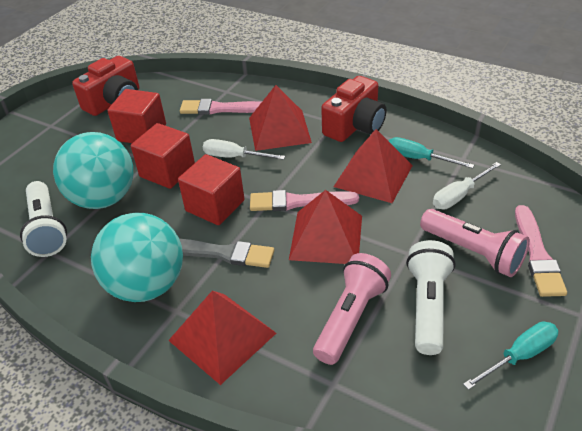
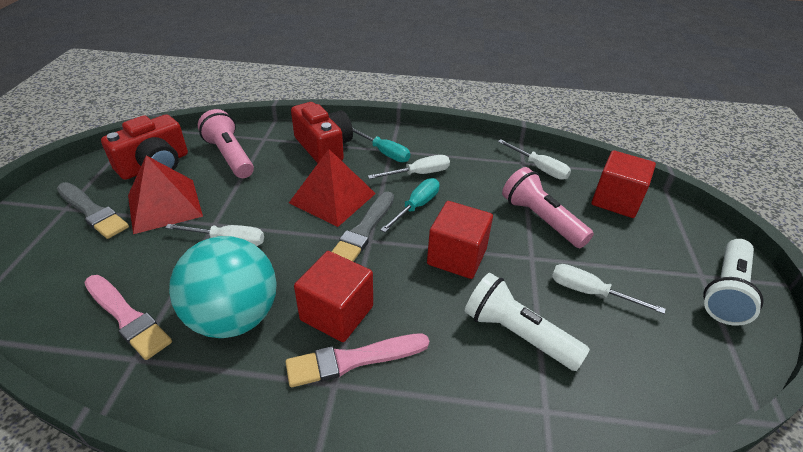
grey brush: [179,239,274,268] = 1 -> [57,182,129,239] [331,191,394,262] = 2
pink brush: [180,99,262,115] [250,190,359,211] [515,205,567,297] = 3 -> [84,275,172,360] [286,334,429,387] = 2
red pyramid: [168,291,276,385] [249,85,312,151] [289,190,362,264] [334,129,413,203] = 4 -> [128,155,203,234] [289,149,376,227] = 2
turquoise ball: [53,132,133,209] [91,213,183,302] = 2 -> [169,236,277,338] = 1
white screwdriver: [203,139,285,160] [433,162,501,209] = 2 -> [165,224,264,246] [368,155,450,179] [498,139,571,180] [552,264,666,314] = 4

